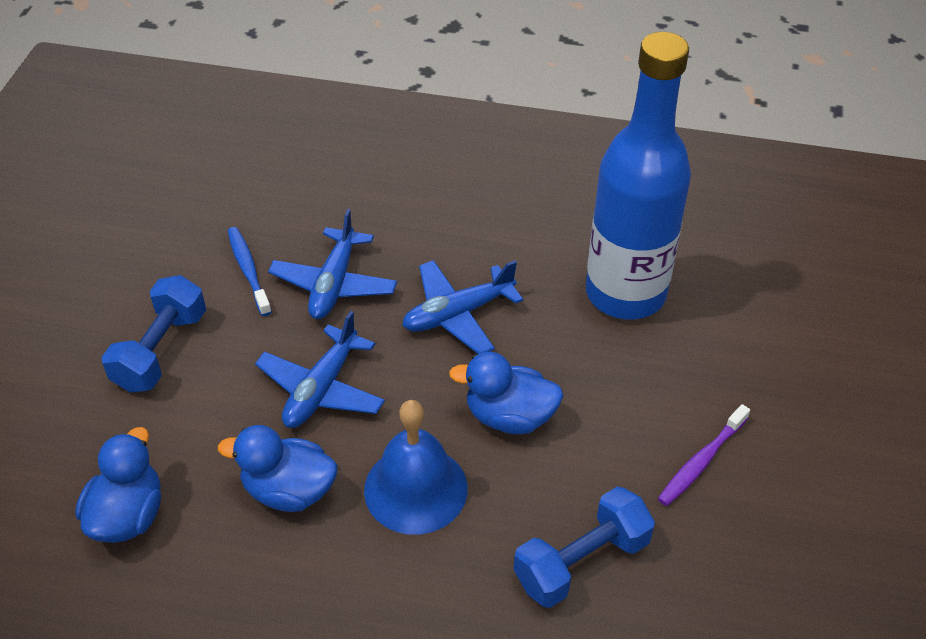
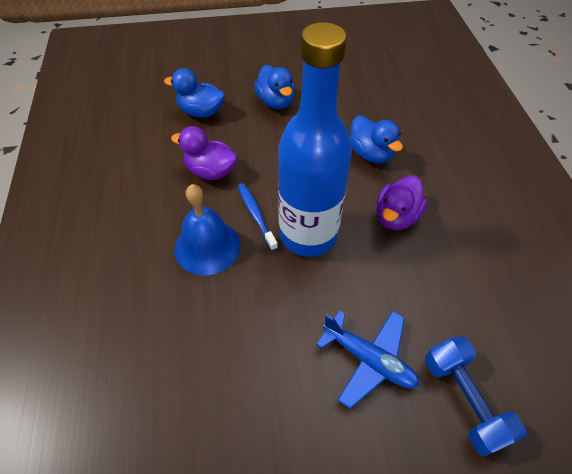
blue dumbbell: [102,275,206,392] [513,487,655,608] = 2 -> [425,336,527,457] = 1
blue plane: [255,311,385,428] [268,209,397,319] [402,260,523,354] = 3 -> [316,311,419,409] = 1
purple duck: none = 0 -> [171,126,238,180] [377,175,427,230] = 2
purple toothbrush: [658,404,750,506] = 1 -> none = 0

